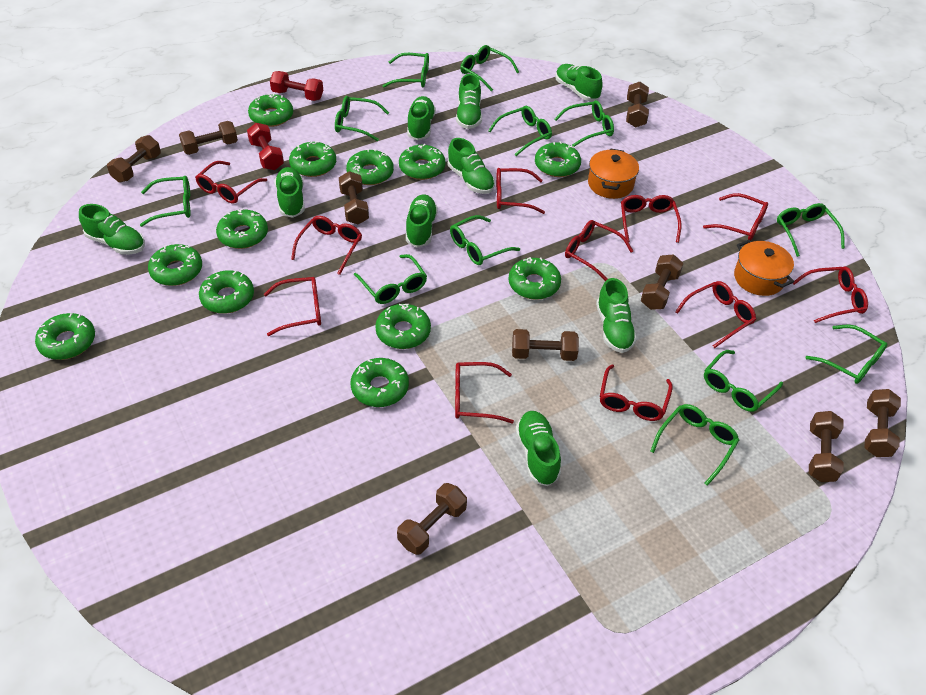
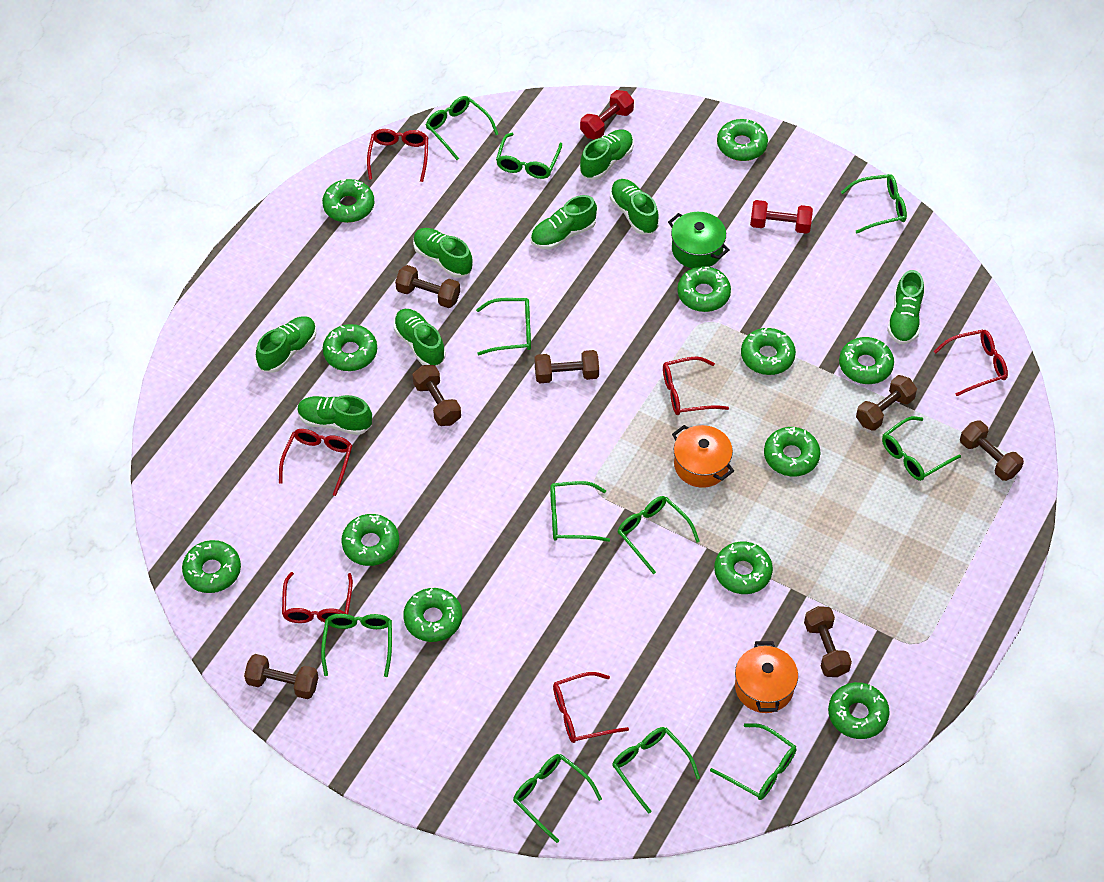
brown dumbbell: [107,135,161,182] [179,121,238,155] [339,171,369,225] [397,483,467,555] [512,329,579,361] [626,82,649,128] [641,254,683,310] [809,411,843,482] [864,389,901,457] = 9 -> [244,654,319,699] [395,265,460,308] [413,365,461,426] [535,350,599,383] [804,606,852,677] [856,375,917,431] [960,420,1024,481] = 7
green glasses: [140,176,191,227] [335,96,389,141] [354,254,427,304] [382,53,429,88] [450,215,520,265] [460,45,519,91] [488,106,552,156] [555,100,614,147] [650,404,739,486] [704,350,783,412] [777,203,845,257] [805,325,888,384] = 12 -> [321,614,392,677] [426,96,499,160] [476,298,531,355] [496,133,562,179] [513,754,602,843] [550,481,610,542] [612,727,700,814] [618,496,700,574] [710,723,796,800] [841,174,907,234] [882,416,961,481] = 11
green pot: none = 0 -> [668,212,730,268] = 1
green shoe: [79,204,145,255] [275,167,305,218] [406,194,438,248] [407,96,436,140] [448,138,495,194] [456,74,482,129] [516,411,561,486] [555,64,603,101] [596,278,637,353] = 9 -> [256,316,316,373] [297,395,372,435] [394,309,446,366] [413,228,473,278] [531,195,597,249] [580,129,634,180] [610,179,659,235] [887,270,924,344] = 8
red glasses: [195,161,267,204] [264,277,321,336] [291,216,362,275] [455,362,514,423] [496,168,545,214] [565,220,633,281] [600,364,673,421] [621,195,681,243] [675,281,756,348] [703,193,768,241] [793,266,868,323] = 11 -> [279,429,353,496] [282,572,353,623] [367,129,428,182] [553,672,629,743] [663,357,729,415] [934,330,1008,396] = 6

